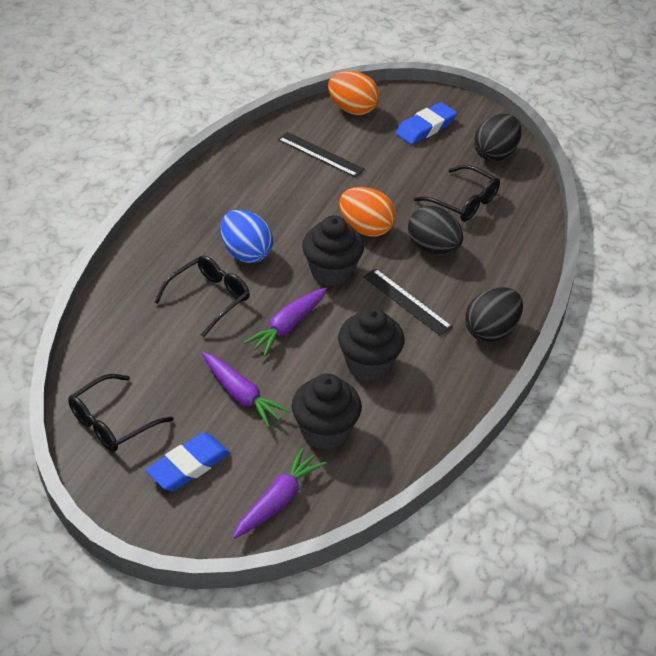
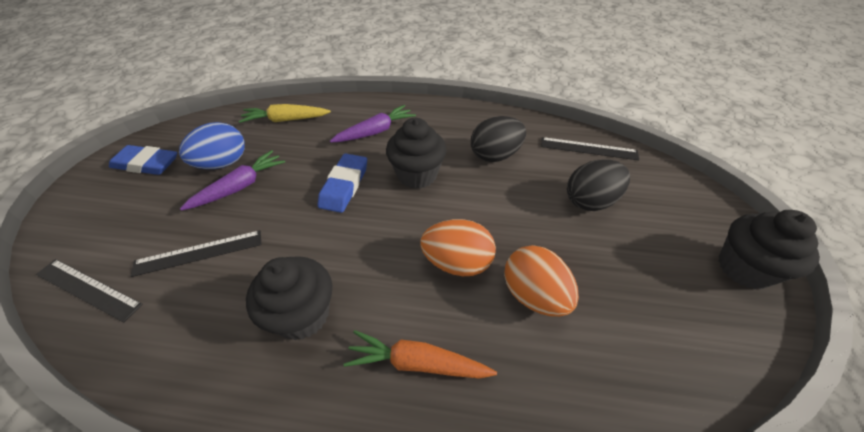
black egg: [408,205,463,255] [465,287,523,342] [474,114,521,162] = 3 -> [471,116,526,162] [567,159,630,211] = 2
black glasses: [68,374,173,452] [154,255,250,337] [414,165,500,222] = 3 -> none = 0
black ruler: [278,132,365,177] [363,269,453,336] = 2 -> [36,259,143,322] [131,230,261,277] [541,137,639,160] = 3
orange carrot: none = 0 -> [343,330,497,379] = 1
purple carrot: [202,352,291,428] [233,448,327,538] [243,287,327,356] = 3 -> [180,150,285,211] [330,105,416,142] = 2
yellow carrot: none = 0 -> [239,104,331,123] = 1

